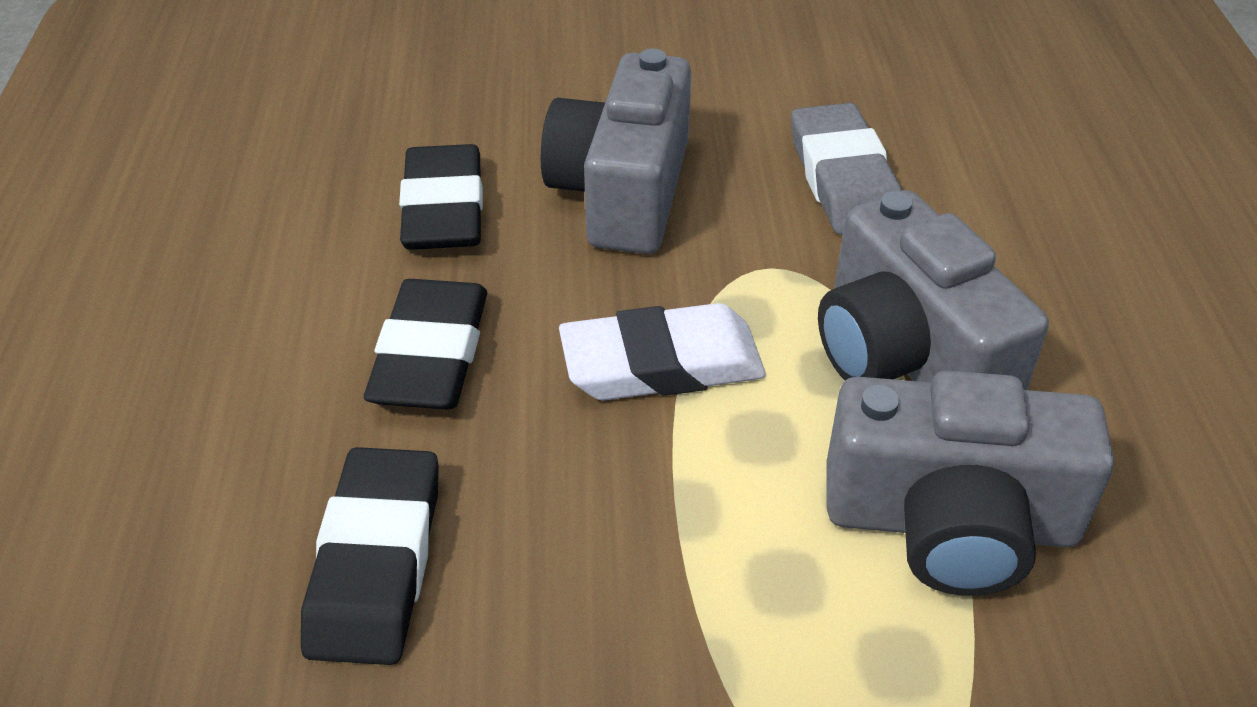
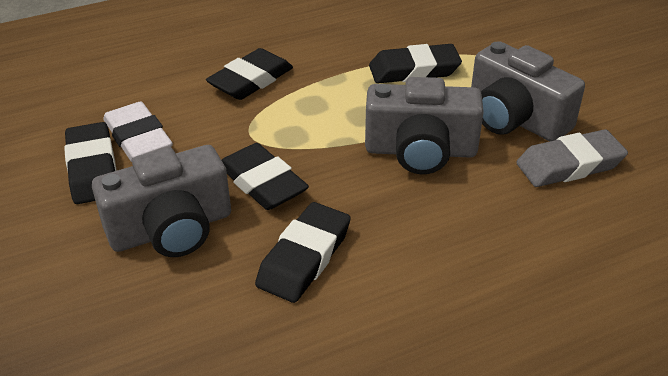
black eraser: [301,447,439,665] [364,279,487,410] [399,144,483,250] = 3 -> [64,122,117,204] [206,48,293,100] [222,143,309,210] [255,202,351,303] [369,44,462,83] = 5

